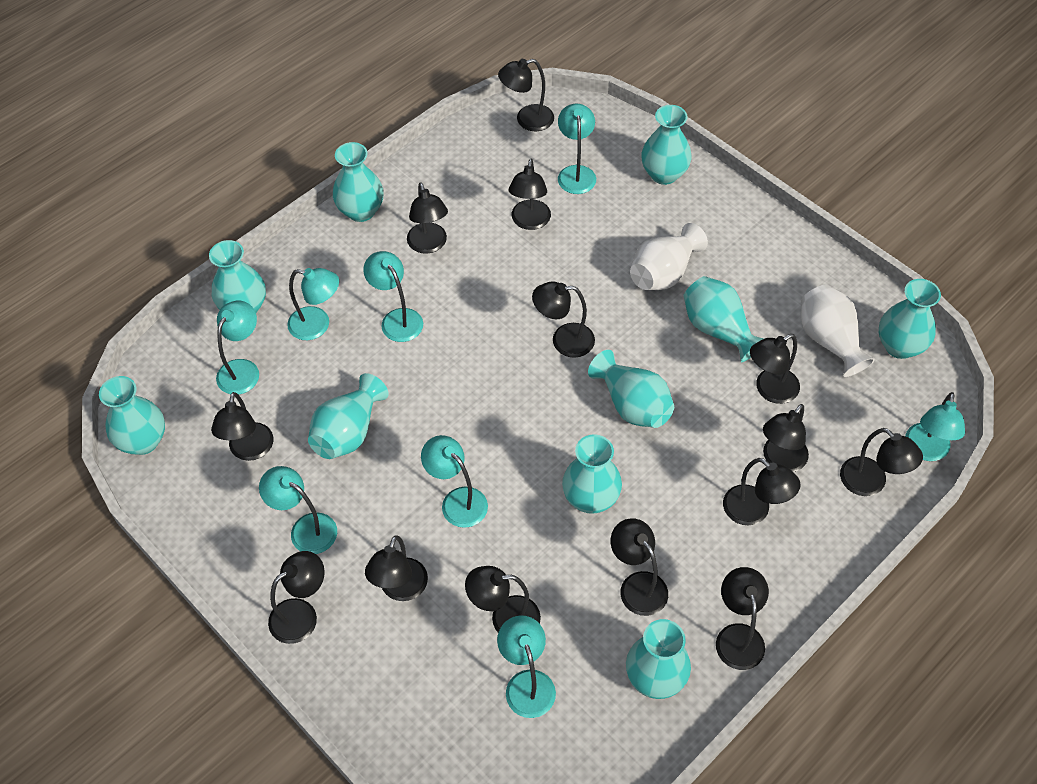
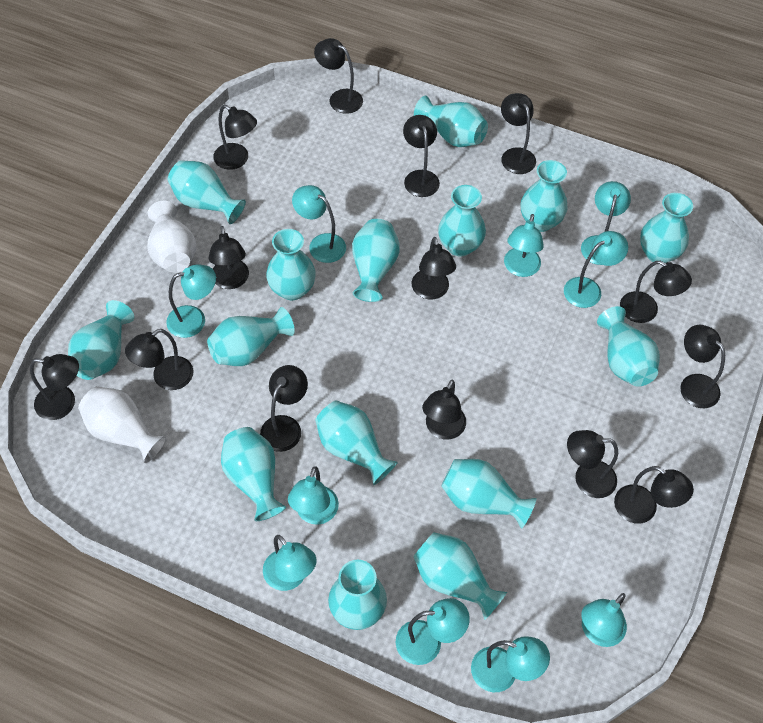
turquoise lamp: [216,301,259,395] [259,466,337,554] [287,268,339,340] [363,251,423,342] [421,435,488,528] [497,615,556,718] [558,104,596,194] [905,392,965,461] = 8 -> [166,264,216,338] [263,535,316,591] [288,466,339,525] [292,185,346,263] [395,598,470,665] [471,636,550,692] [504,214,544,277] [564,231,628,308] [581,181,631,265] [581,593,627,647] = 10
turquoise vase: [99,376,165,455] [209,240,266,313] [308,373,389,459] [333,142,384,222] [562,434,622,514] [588,350,674,428] [626,619,691,699] [641,105,692,185] [683,276,764,362] [879,279,941,359] = 10 -> [68,300,134,380] [168,160,246,224] [207,307,295,366] [221,427,286,521] [266,229,316,300] [315,400,398,485] [328,560,387,630] [352,219,400,302] [413,532,507,620] [414,96,488,147] [438,185,486,257] [441,459,536,529] [521,160,568,232] [597,306,659,387] [640,193,693,263] = 15

